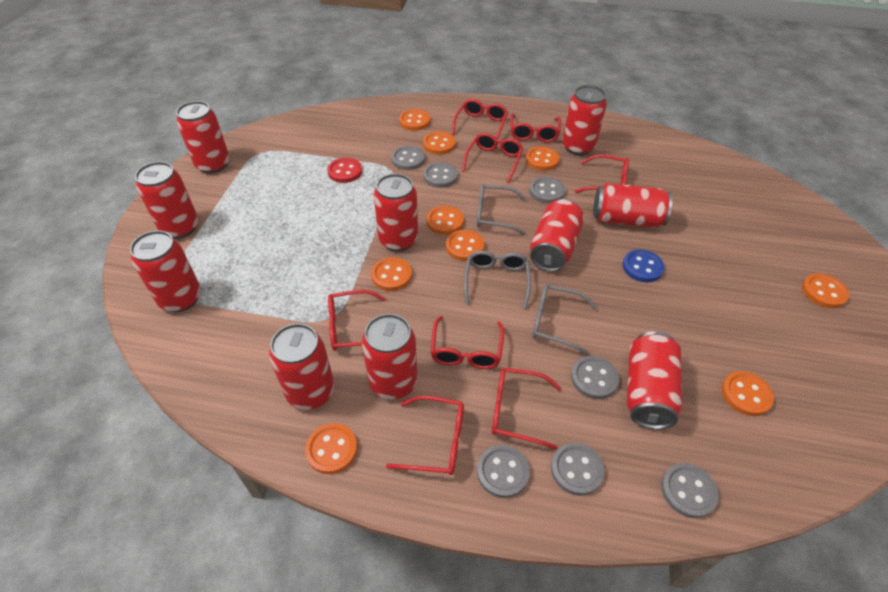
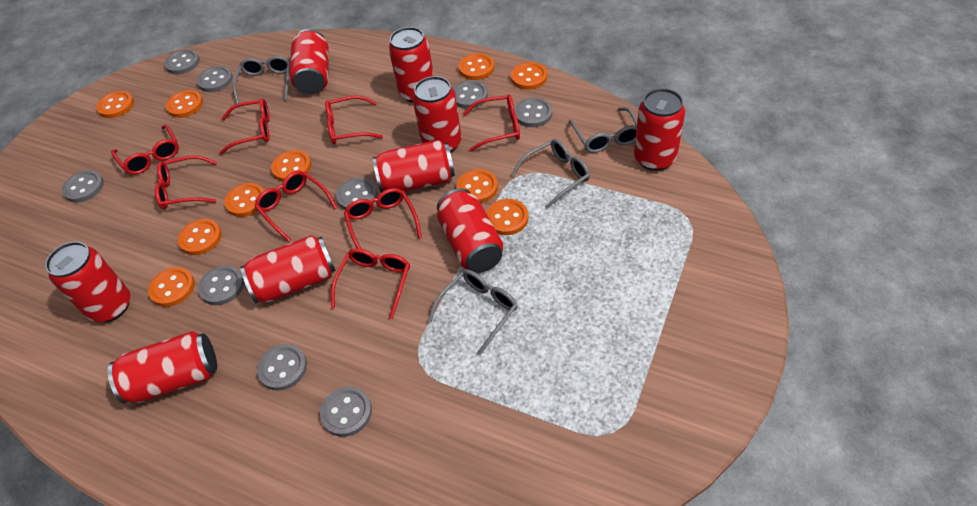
blue button: [622,250,665,283] = 1 -> none = 0
grey button: [391,146,425,170] [423,162,458,188] [477,445,530,498] [529,177,565,203] [551,443,605,496] [571,356,619,399] [661,463,719,518] = 7 -> [62,170,104,203] [164,49,200,74] [197,66,233,92] [198,266,244,305] [257,344,307,391] [320,387,372,437] [336,178,378,210] [453,80,488,109] [514,98,552,127] = 9
grey glasses: [464,251,531,309] [477,184,527,235] [532,285,597,355] = 3 -> [233,56,290,104] [428,270,518,356] [512,139,590,209] [569,107,637,153] = 4
orange button: [305,423,357,474] [371,257,412,291] [399,109,430,131] [423,131,455,154] [427,206,464,235] [446,230,484,261] [525,146,560,171] [722,371,774,416] [802,273,849,308] = 9 -> [96,91,134,118] [148,267,195,307] [165,90,203,118] [178,219,222,255] [224,183,264,217] [271,150,311,182] [456,169,498,203] [458,53,494,80] [486,199,528,235] [511,62,547,90] = 10
red button: [327,158,362,183] = 1 -> none = 0
red can: [130,230,201,312] [135,162,199,239] [176,101,230,174] [269,323,335,410] [362,314,418,400] [374,174,418,251] [530,199,584,272] [562,85,607,156] [593,183,672,228] [627,331,682,429] = 10 -> [45,242,130,322] [108,331,217,404] [240,235,336,303] [289,29,329,94] [372,140,455,193] [389,27,434,103] [413,76,462,153] [437,189,504,273] [634,88,685,171] = 9

